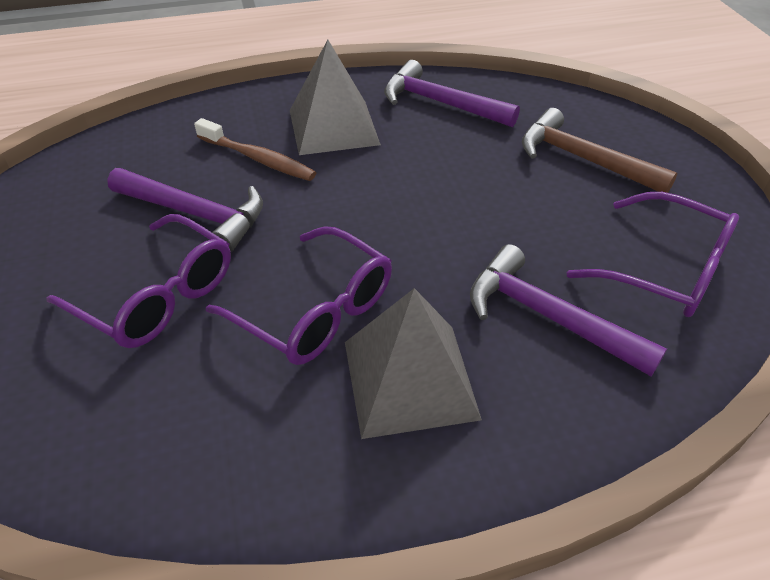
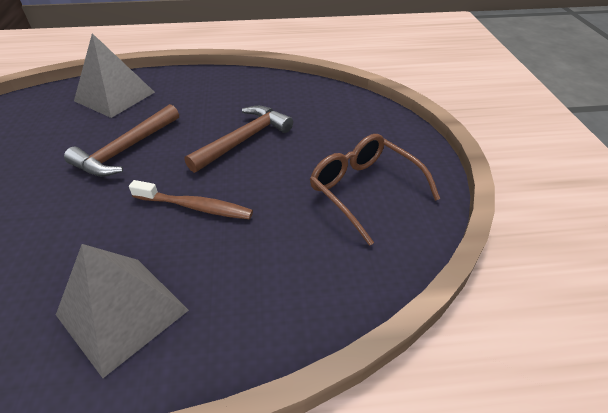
brown glasses: none = 0 -> [310,134,440,246] = 1
brown hammer: [522,108,677,193] = 1 -> [64,104,179,177] [185,106,293,173] = 2
purple glasses: [46,214,231,348] [206,226,392,365] [567,192,739,317] = 3 -> none = 0
purple hammer: [107,168,263,252] [384,60,520,127] [470,244,667,376] = 3 -> none = 0

